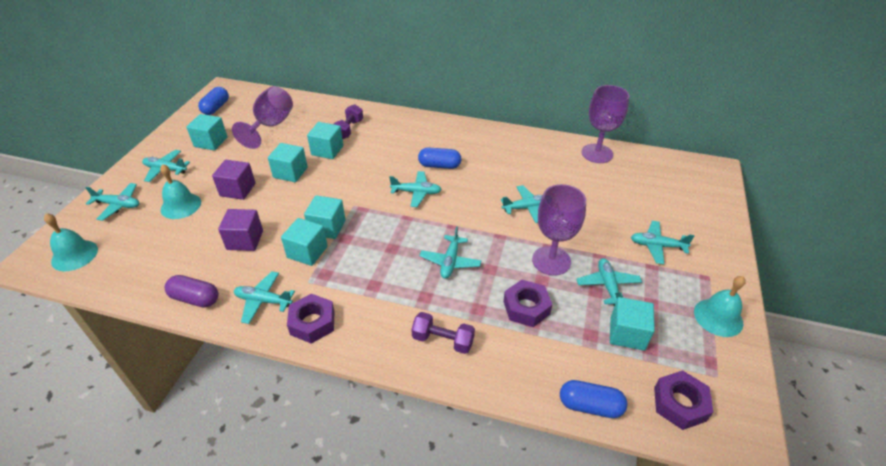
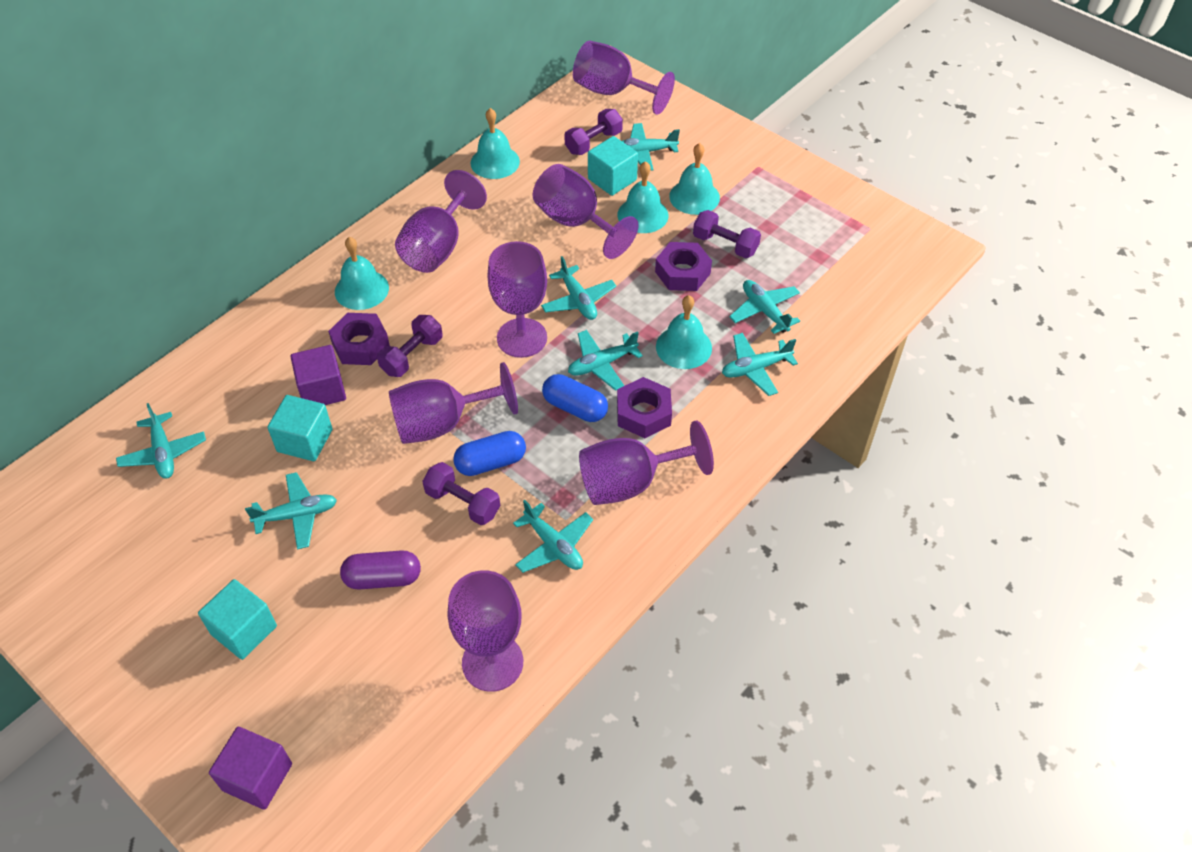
blue capsule: [198,87,229,115] [418,147,461,169] [560,380,627,418] = 3 -> [453,431,526,476] [542,374,608,422] = 2
purple dumbbell: [334,104,363,139] [411,312,475,354] = 2 -> [377,315,443,377] [422,462,500,525] [564,109,623,155] [693,210,761,258] = 4
purple goblet: [232,86,293,149] [532,184,586,276] [581,85,629,163] = 3 -> [389,362,518,444] [395,170,487,273] [447,570,523,692] [487,241,547,358] [533,164,639,259] [573,41,675,115] [579,421,714,505] = 7
turquoise bell: [44,213,98,271] [160,164,201,219] [694,276,746,337] = 3 -> [335,237,389,310] [470,108,520,179] [617,161,669,233] [656,295,712,369] [669,143,720,215] = 5
turquoise cube: [186,114,228,150] [268,143,308,182] [281,218,328,266] [304,195,346,239] [307,122,343,159] [610,297,655,351] = 6 -> [198,579,277,660] [267,395,333,461] [588,136,638,196] = 3

